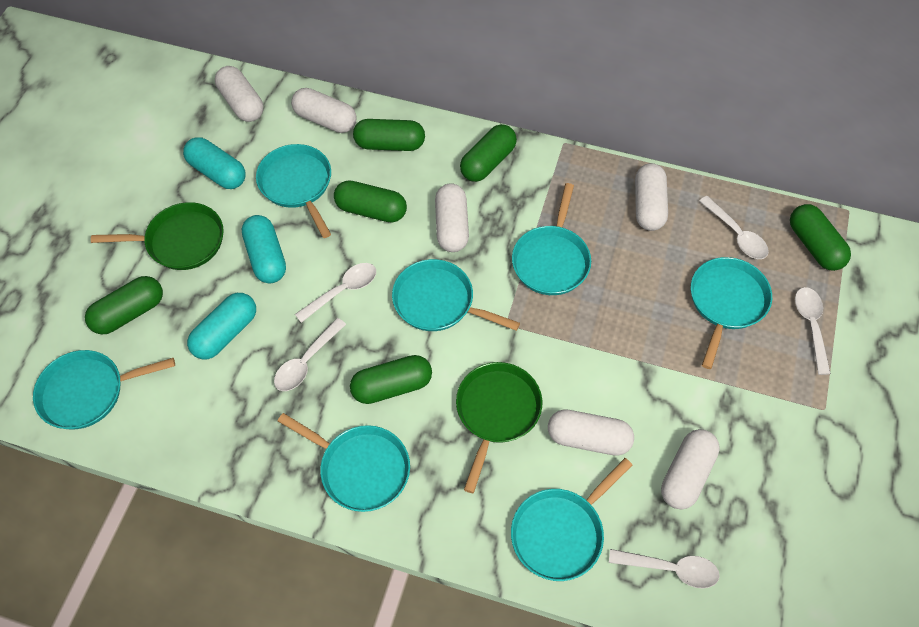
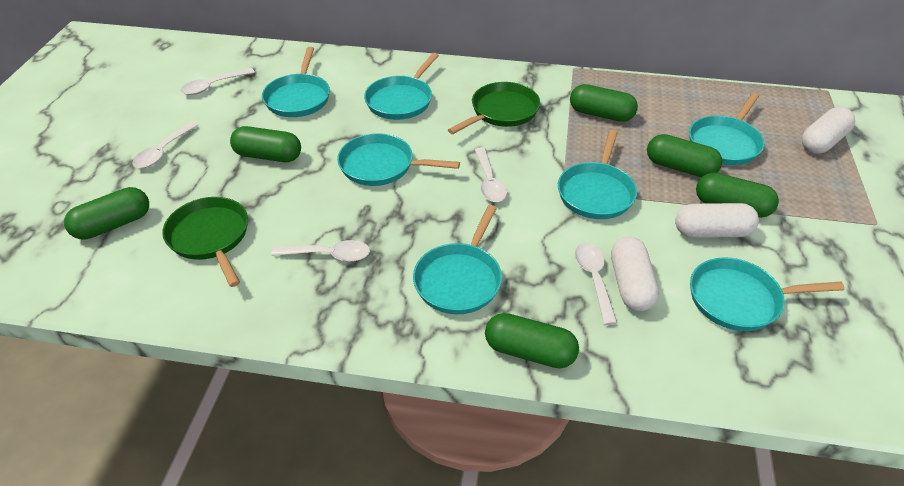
turquoise capsule: [183,137,246,189] [187,293,256,359] [242,215,286,283] = 3 -> none = 0
white capsule: [215,66,263,122] [291,88,357,133] [435,183,469,252] [548,409,634,456] [635,163,668,231] [661,429,720,509] = 6 -> [611,236,659,311] [675,203,759,238] [802,107,855,154] = 3

